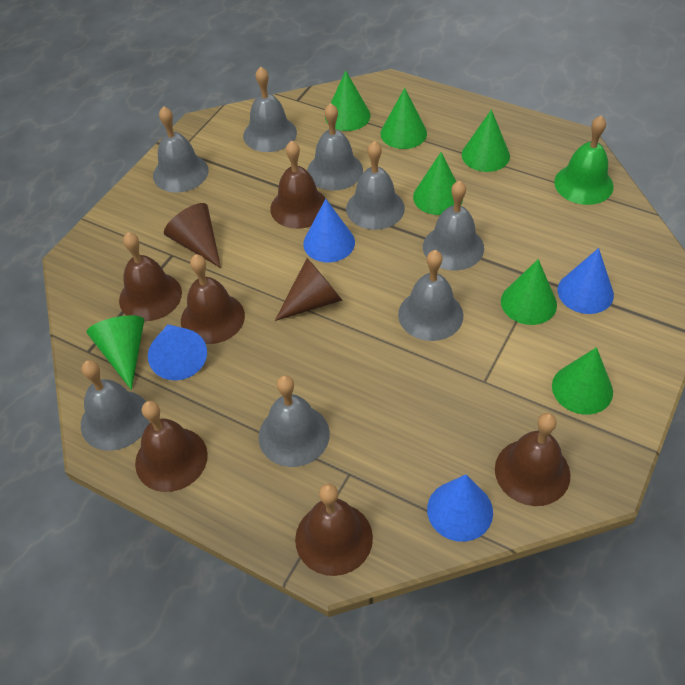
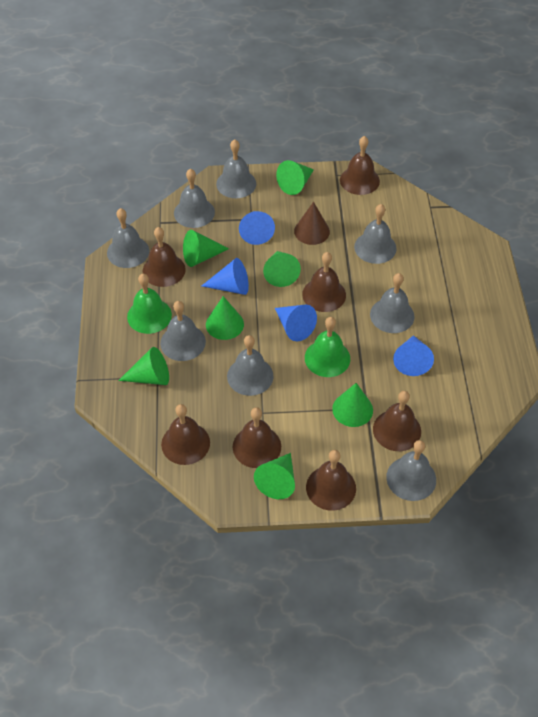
brown bell: [119,232,182,321] [135,401,208,492] [181,254,245,344] [270,141,326,229] [295,483,373,576] [495,413,570,506] = 6 -> [143,227,186,287] [161,404,210,465] [233,407,281,468] [302,252,346,312] [306,450,356,511] [340,136,380,195] [373,391,421,451] = 7
brown cone: [164,203,221,268] [275,258,343,321] = 2 -> [294,202,330,245] = 1
green bell: [554,116,614,205] = 1 -> [127,274,172,334] [305,317,350,377] = 2

